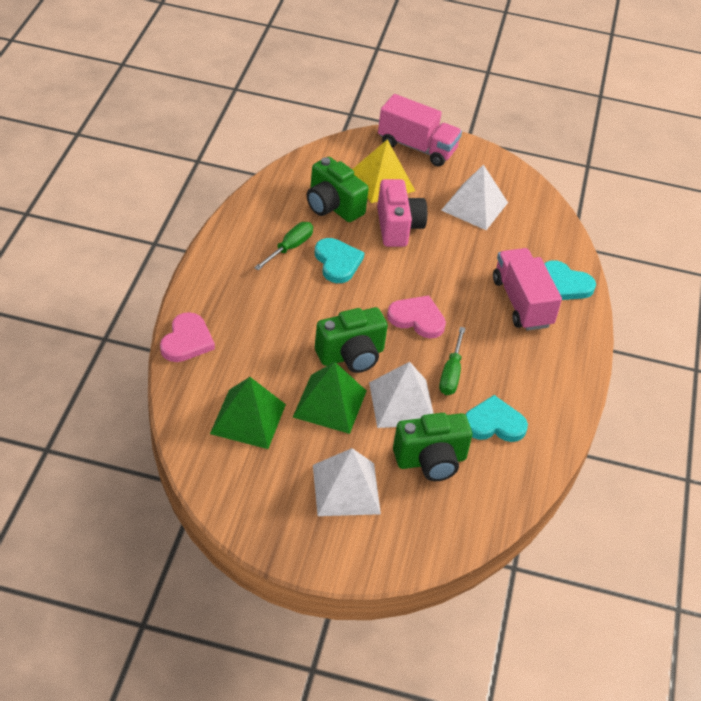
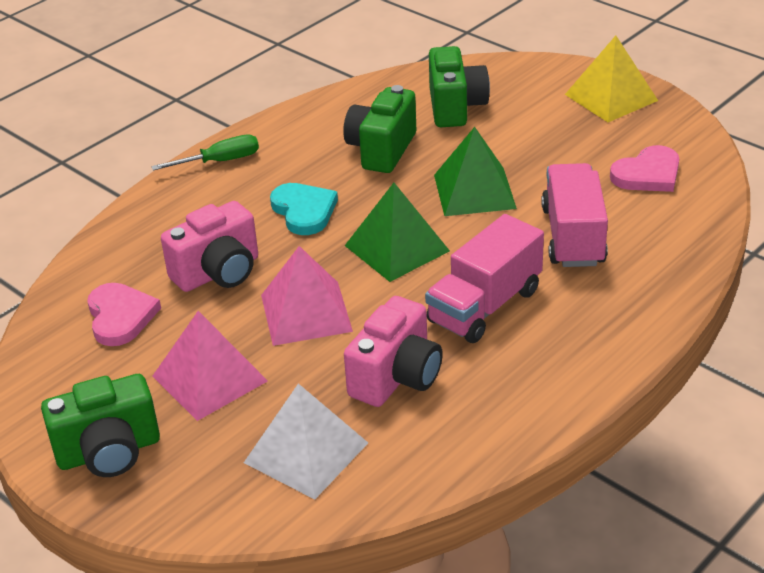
green screwdriver: [254,222,313,270] [439,327,466,395] = 2 -> [151,134,259,171] = 1
pink camera: [377,179,427,247] = 1 -> [161,201,258,292] [344,296,443,407] = 2
pink pyramid: none = 0 -> [152,311,268,421] [261,246,353,346] = 2
turquoise heart: [315,238,364,283] [465,395,528,442] [544,260,596,300] = 3 -> [270,183,338,235] = 1
white pyramid: [313,448,381,516] [369,362,434,428] [441,164,508,230] = 3 -> [244,383,368,499] = 1

